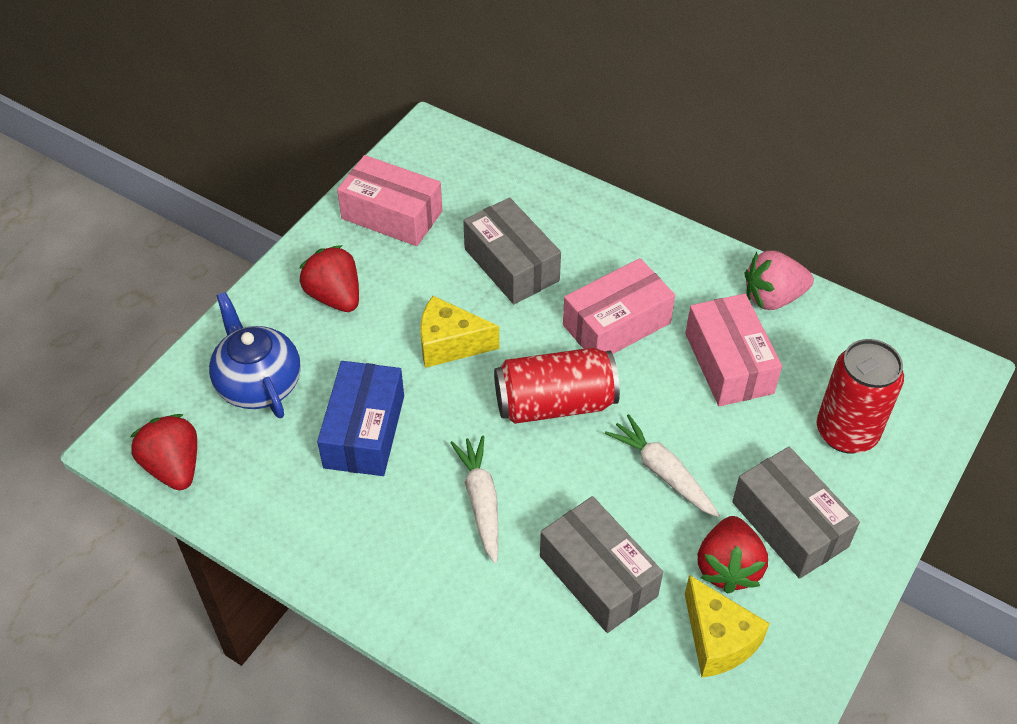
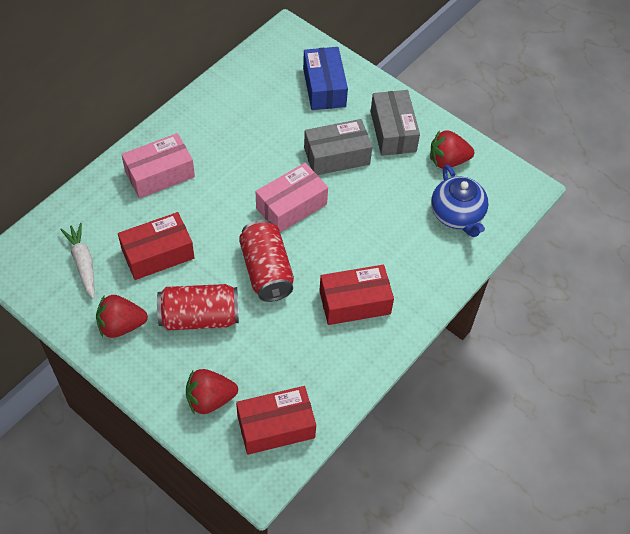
grey box: [463,197,561,304] [540,496,663,633] [732,447,860,579] = 3 -> [304,119,372,175] [371,90,420,156] = 2
pink box: [337,155,442,246] [563,258,675,354] [685,294,782,406] = 3 -> [121,133,195,199] [256,163,328,232] = 2
pink strawberry: [745,251,814,310] = 1 -> none = 0
red box: none = 0 -> [118,212,194,280] [236,386,316,455] [319,265,394,325] = 3
white carrot: [450,436,498,563] [605,414,720,517] = 2 -> [60,223,95,299] = 1
yellow cheese: [420,296,499,368] [685,575,770,678] = 2 -> none = 0

